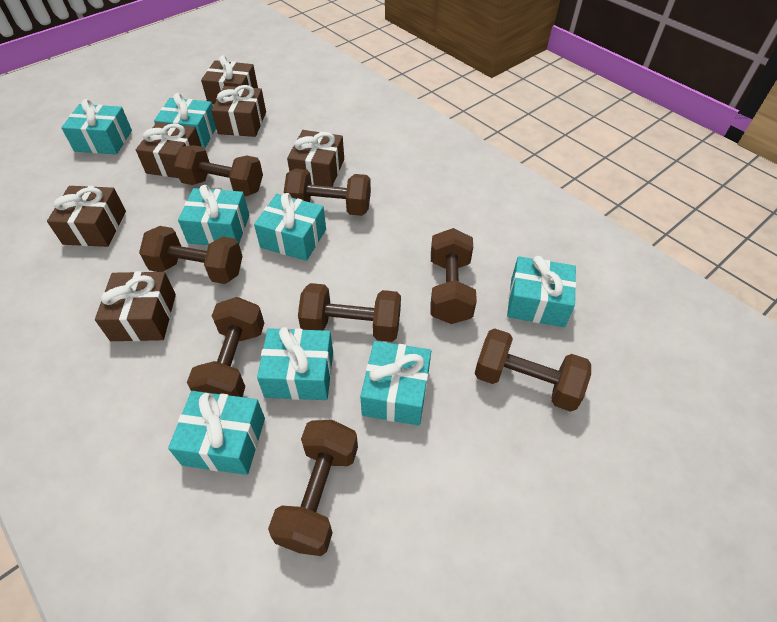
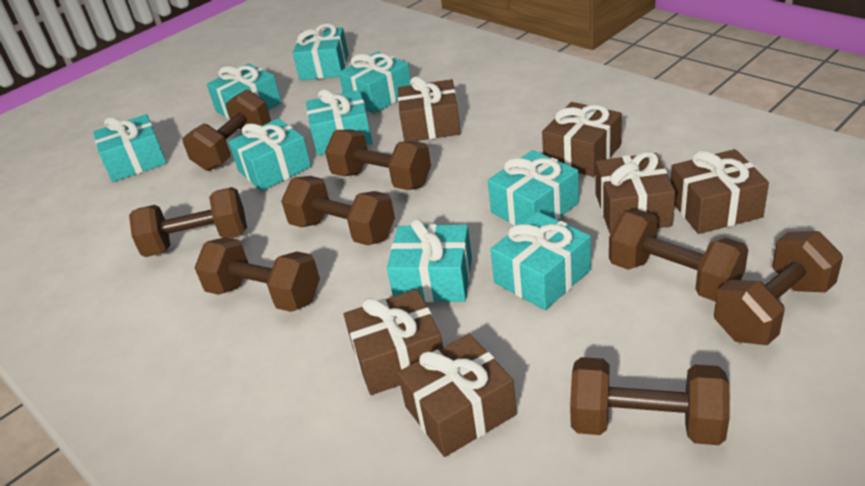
turquoise gift: [61,99,132,154] [154,93,216,149] [168,391,265,475] [178,185,249,245] [254,193,326,261] [257,327,333,400] [360,341,431,426] [507,256,576,327] = 8 -> [93,114,167,182] [207,63,282,119] [228,118,311,191] [293,23,349,80] [306,89,372,155] [338,51,411,114] [387,219,472,302] [488,150,579,226] [490,212,591,310] = 9

